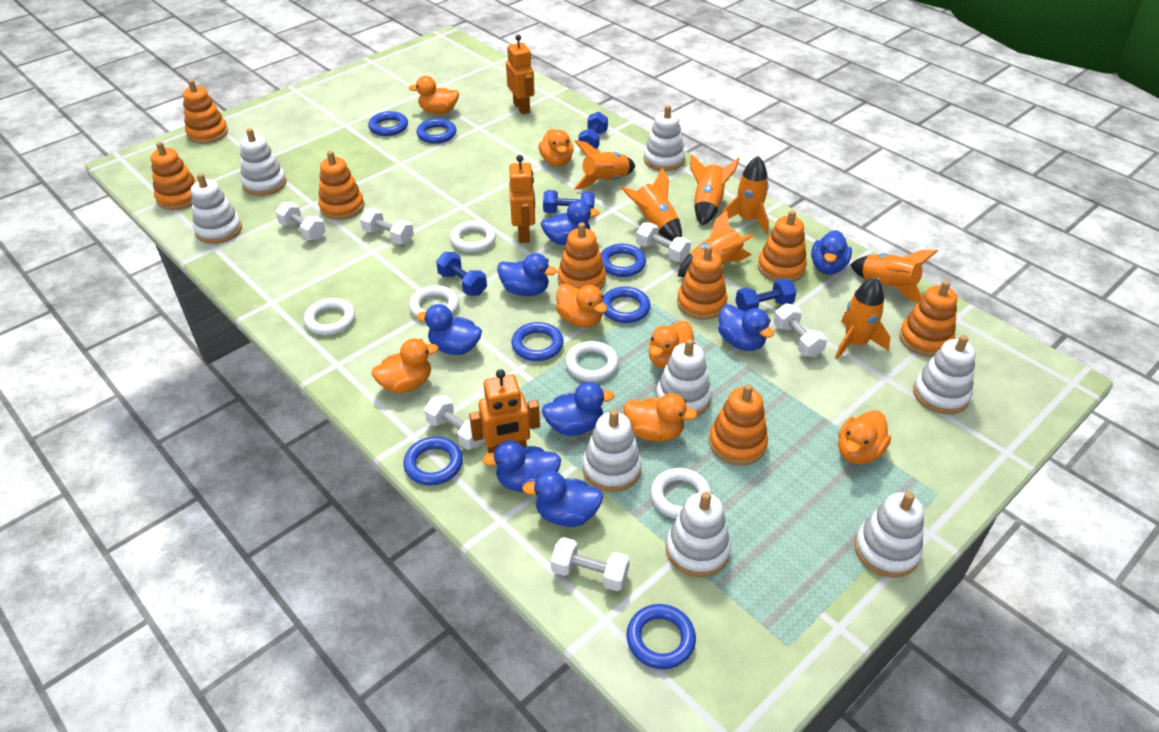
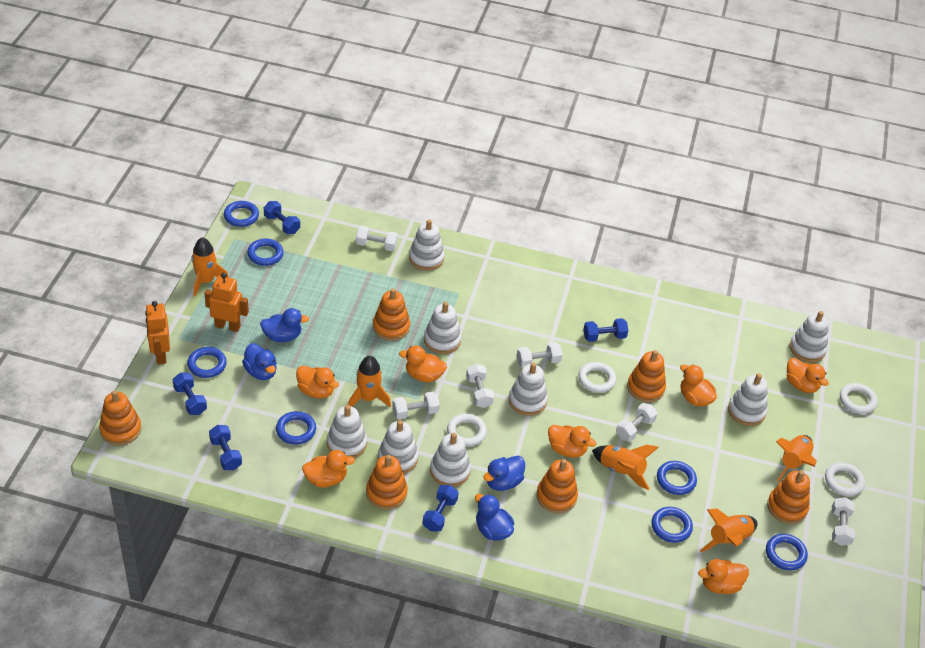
blue duck: [417,304,482,355] [482,440,561,492] [497,253,557,296] [522,471,603,527] [541,200,599,245] [542,382,615,436] [718,304,774,351] [811,230,852,275] = 8 -> [242,343,277,380] [260,308,309,342] [475,494,514,541] [483,456,525,491] = 4
blue dumbbell: [436,252,487,296] [543,190,594,213] [578,112,608,149] [735,278,797,312] = 4 -> [173,372,207,415] [209,425,242,470] [264,201,300,234] [422,485,459,532] [583,318,628,342] = 5
orange robot: [469,369,540,453] [506,35,535,115] [509,155,535,243] = 3 -> [145,301,170,364] [204,273,249,332] = 2
orange rocket: [573,140,635,190] [621,168,682,241] [678,210,755,277] [690,154,740,226] [722,156,769,234] [835,277,890,359] [850,250,938,302] = 7 -> [191,237,229,296] [348,355,391,407] [592,445,659,490] [700,509,758,552] [776,435,816,482] = 5
orange stacking toy: [151,142,197,210] [183,80,228,144] [318,151,364,220] [558,222,606,290] [677,245,727,320] [709,384,768,466] [758,210,807,282] [899,280,957,357] = 8 -> [99,390,141,445] [366,455,408,510] [373,288,410,341] [536,459,578,513] [627,350,666,402] [767,470,810,524] = 6
white ring: [304,298,355,335] [409,285,459,318] [450,221,496,252] [565,341,619,382] [651,468,712,519] = 5 -> [447,414,487,447] [578,362,616,393] [825,462,865,496] [840,383,878,414] = 4

